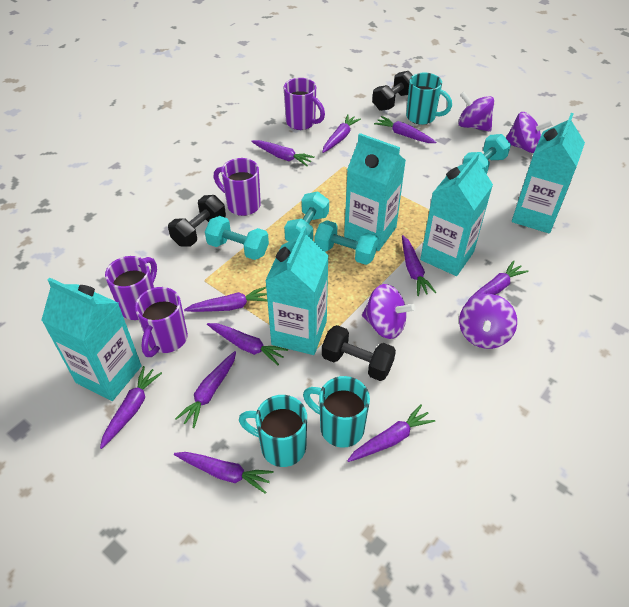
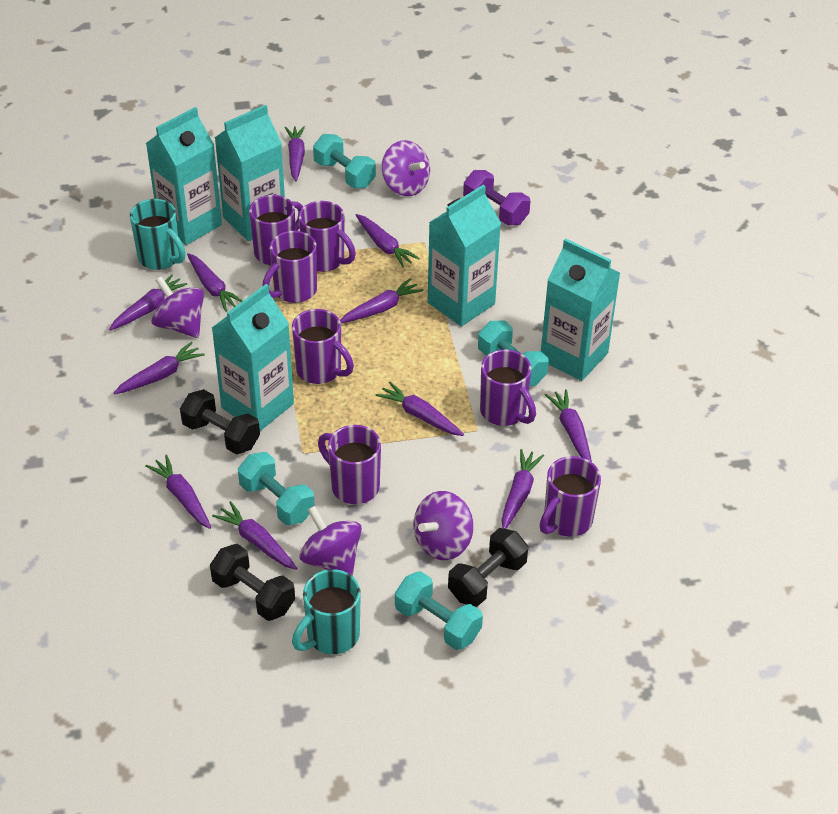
purple dumbbell: none = 0 -> [463,170,530,225] = 1
purple mug: [105,256,157,320] [135,287,188,357] [214,158,261,216] [284,78,325,130] = 4 -> [249,195,303,265] [262,231,317,303] [292,309,354,384] [299,201,356,272] [318,425,381,504] [480,349,536,426] [540,456,601,537] = 7
turquoise mug: [239,395,307,467] [303,376,370,448] [406,73,452,125] = 3 -> [130,199,186,270] [292,569,361,654] = 2

